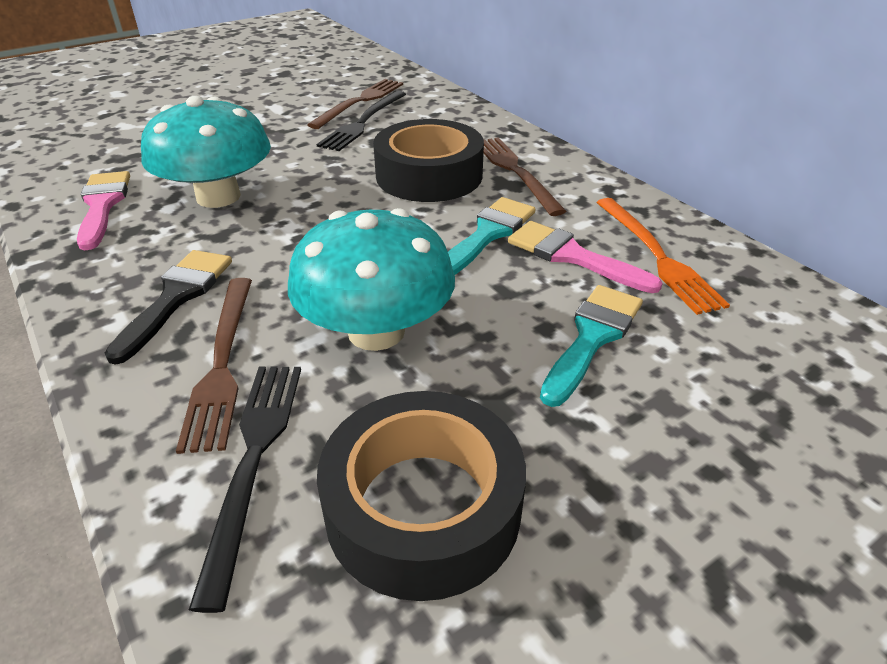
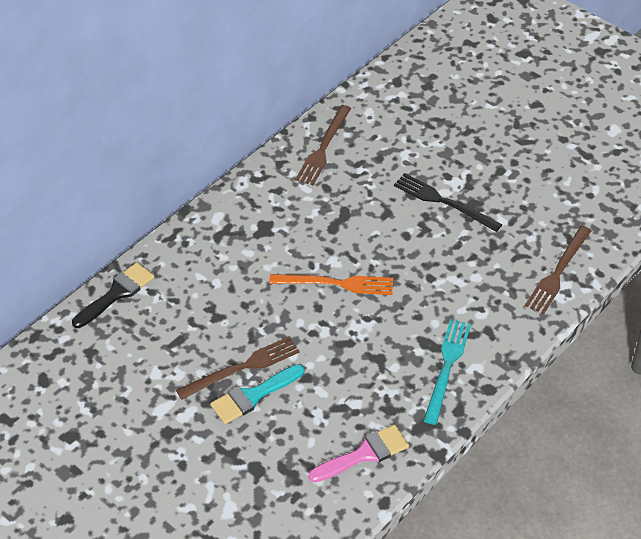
black fork: [189,366,301,613] [316,90,406,151] = 2 -> [394,173,502,232] = 1
black tape: [317,391,526,601] [373,119,484,202] = 2 -> none = 0
pink brush: [77,171,130,250] [508,221,663,293] = 2 -> [308,424,409,483] = 1
turquoise brush: [448,197,536,275] [540,285,643,407] = 2 -> [210,364,305,424] = 1
turquoise fork: none = 0 -> [423,319,471,425] = 1
turquoise mushroom: [141,96,271,208] [288,208,455,351] = 2 -> none = 0

